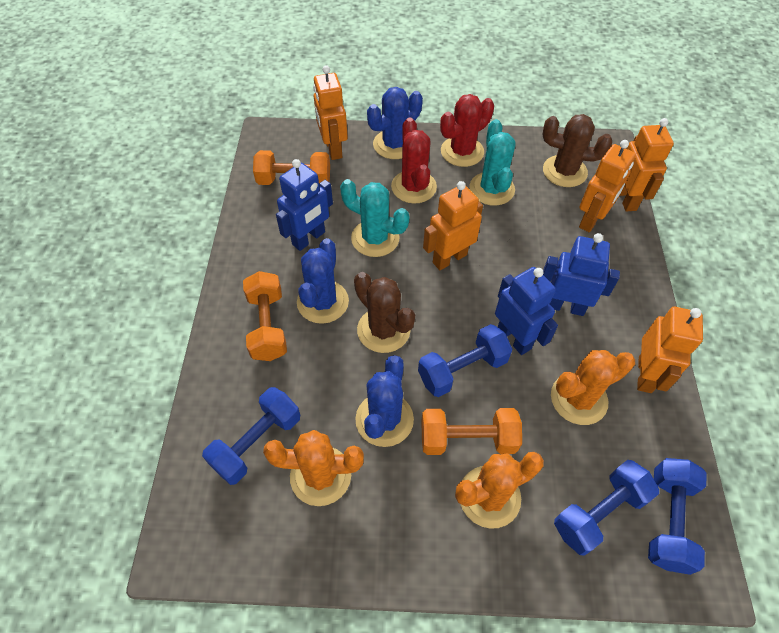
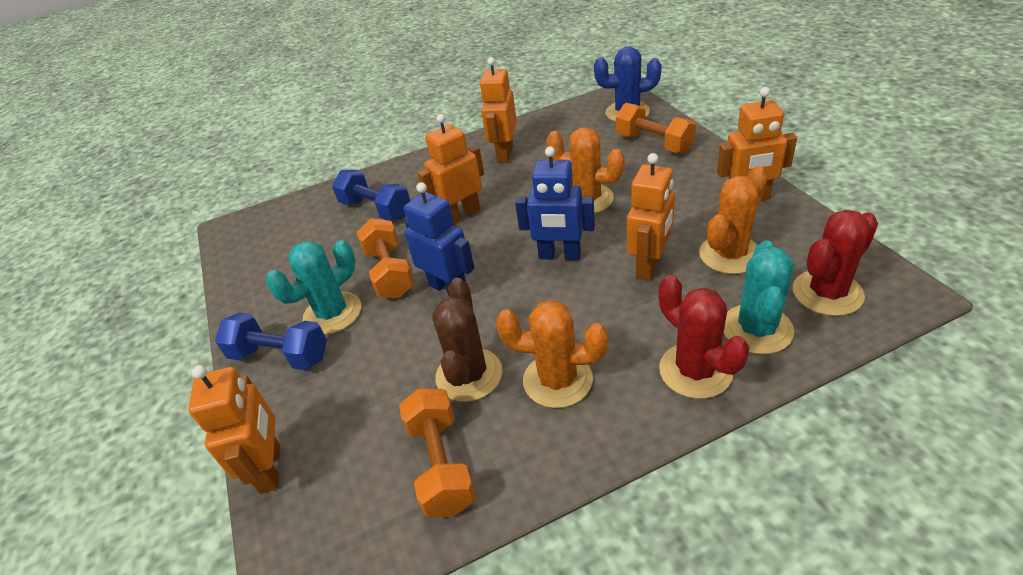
blue cactus: [297,238,349,324] [355,355,414,447] [367,87,423,159] = 3 -> [594,47,662,122] = 1
blue dumbbell: [202,387,300,485] [418,324,513,397] [554,460,659,556] [648,458,707,575] = 4 -> [215,313,327,370] [332,170,410,221] = 2
blue robot: [276,159,333,251] [495,267,558,355] [543,233,620,316] = 3 -> [404,182,474,296] [515,147,595,260] = 2
brown cactus: [354,272,415,353] [542,114,612,187] = 2 -> [432,278,503,402] = 1

